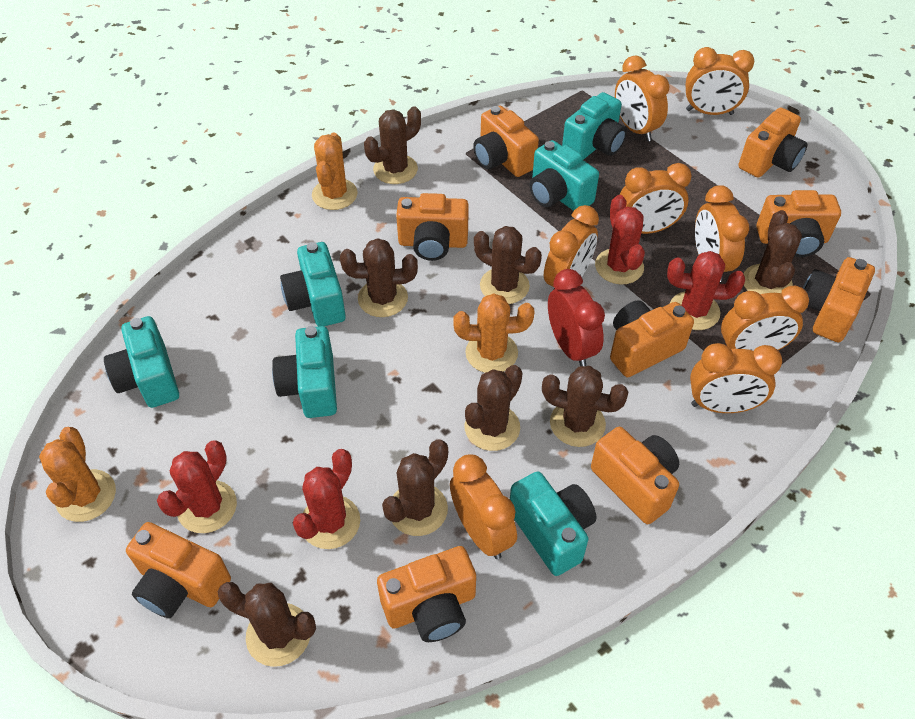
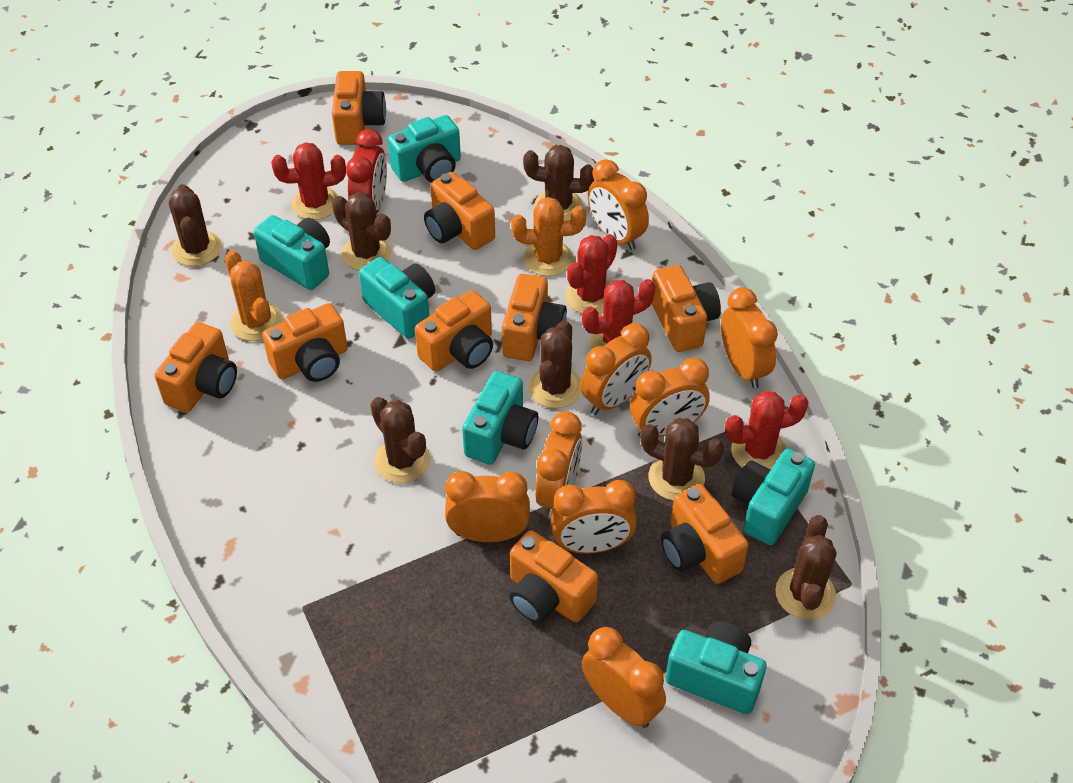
brown cactus: [218,582,316,667] [340,238,418,317] [364,106,421,184] [382,440,448,536] [465,365,522,451] [474,226,542,304] [542,366,629,447] [743,210,802,294] = 8 -> [169,184,221,266] [332,192,391,270] [371,397,431,483] [523,145,594,221] [528,320,582,408] [640,418,724,501] [775,515,837,620] = 7
orange cactus: [39,427,116,522] [312,133,357,210] [453,293,534,373] = 3 -> [225,250,282,341] [511,197,586,276] = 2

